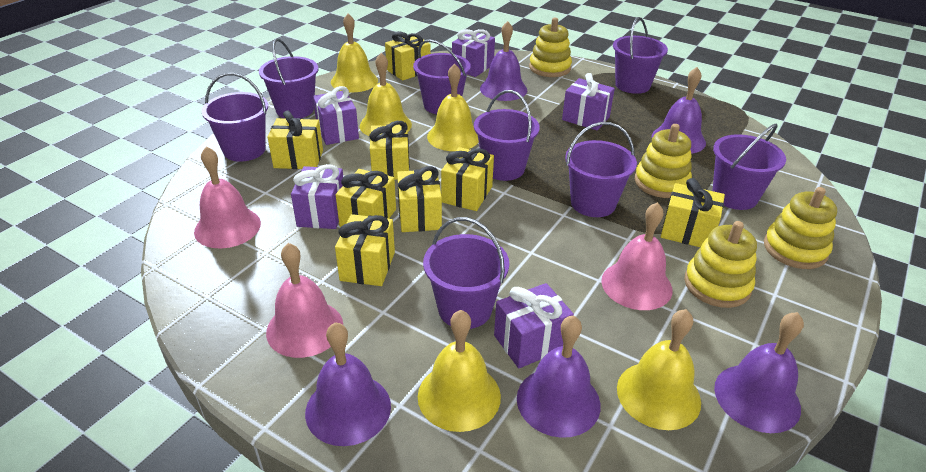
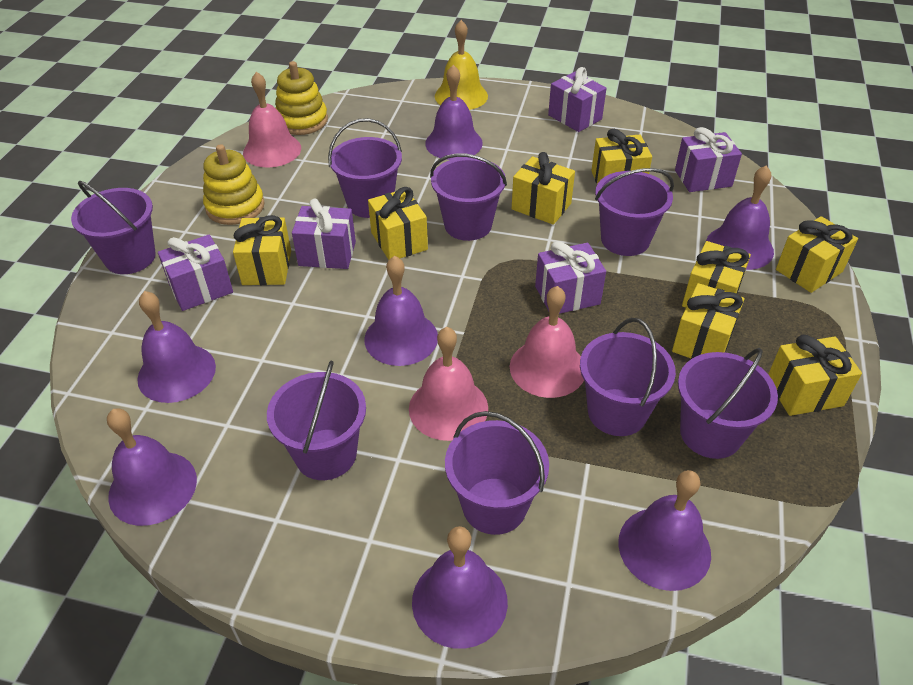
purple bell: [305,322,391,446] [480,21,527,101] [517,315,601,438] [652,67,706,154] [714,312,804,433] = 5 -> [107,408,197,526] [137,291,216,403] [364,256,438,366] [412,526,508,649] [425,65,483,160] [618,470,711,591] [706,165,774,270] = 7
yellow bell: [331,14,378,92] [360,53,412,136] [418,310,501,432] [427,64,479,151] [617,309,701,430] = 5 -> [435,20,488,110] = 1
yellow stacking toy: [529,18,572,77] [635,124,692,198] [684,221,757,308] [764,187,837,269] = 4 -> [203,144,265,225] [275,61,328,135] = 2

